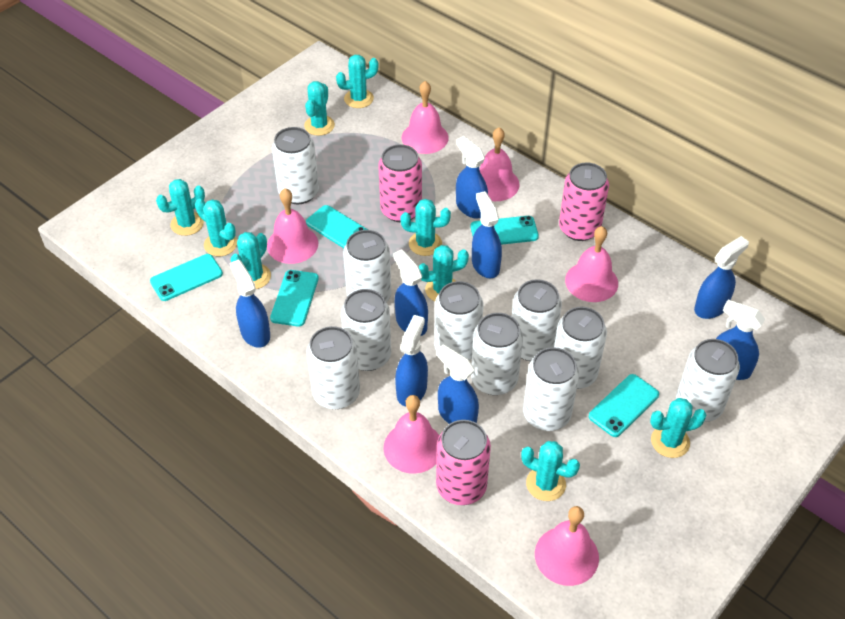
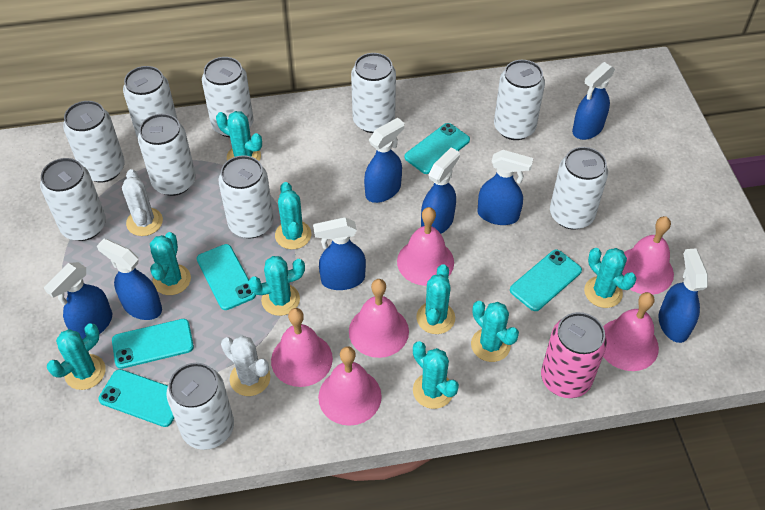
pink can: [378,144,422,222] [436,420,491,505] [559,163,609,241] = 3 -> [541,312,607,398] = 1
white cactus: none = 0 -> [122,169,163,236] [221,336,270,396] = 2

